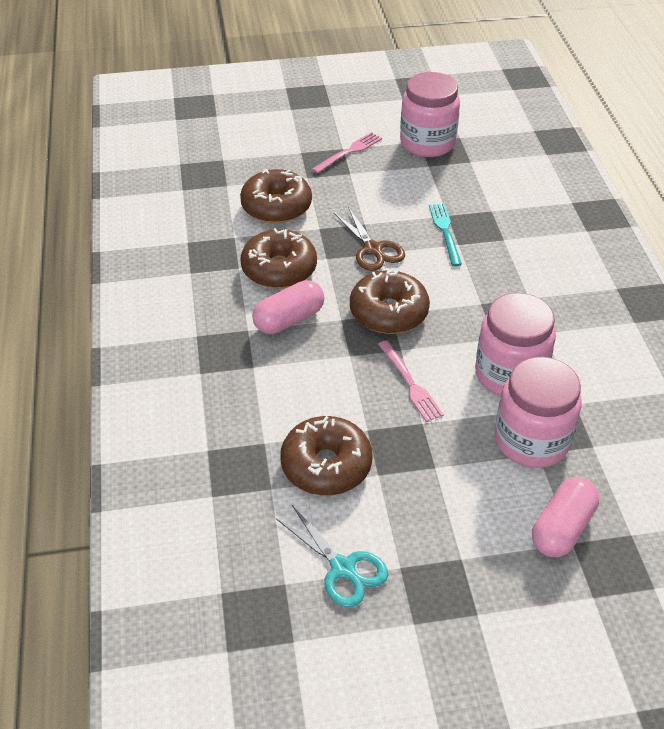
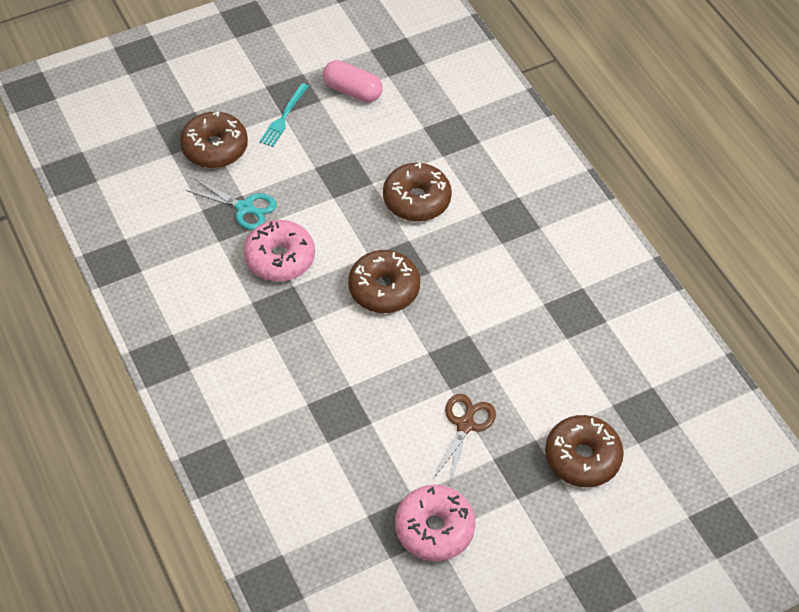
pink capsule: [252,280,324,334] [532,477,599,557] = 2 -> [323,60,383,102] = 1
pink donut: none = 0 -> [244,220,315,282] [395,485,476,561] = 2
pink fork: [312,132,382,174] [378,340,444,422] = 2 -> none = 0
pink jar: [400,72,460,157] [475,293,556,396] [495,357,582,468] = 3 -> none = 0

